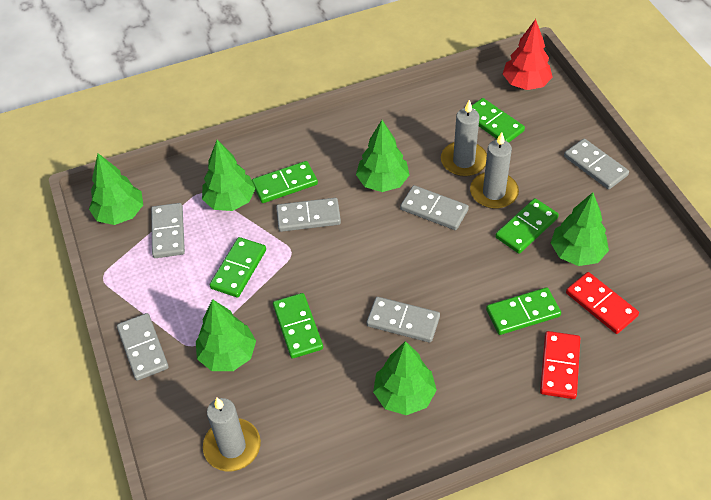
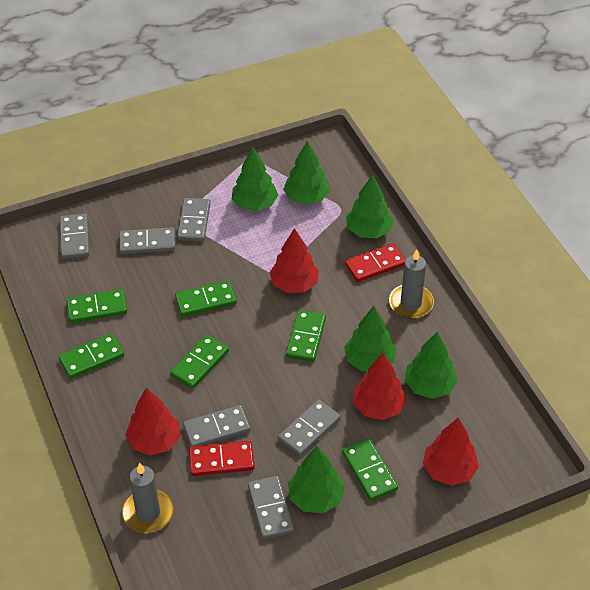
grey candle: [203,398,261,471] [441,100,487,177] [470,132,519,209] = 3 -> [122,463,173,533] [389,249,434,318] = 2
red tree: [503,19,552,90] = 1 -> [125,387,180,455] [269,228,319,293] [353,353,407,420] [423,418,479,486] = 4

